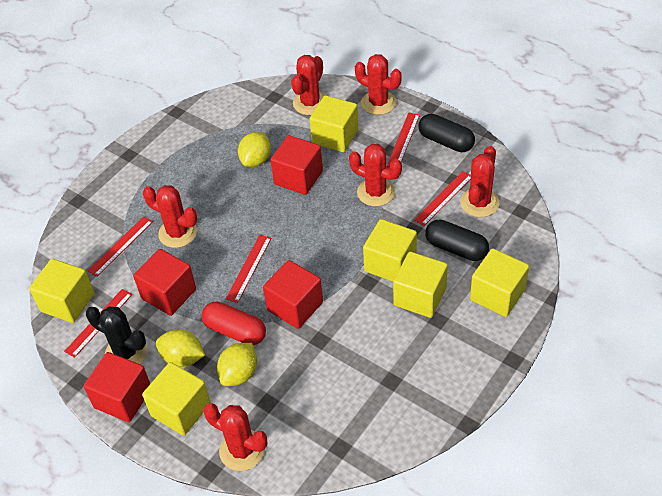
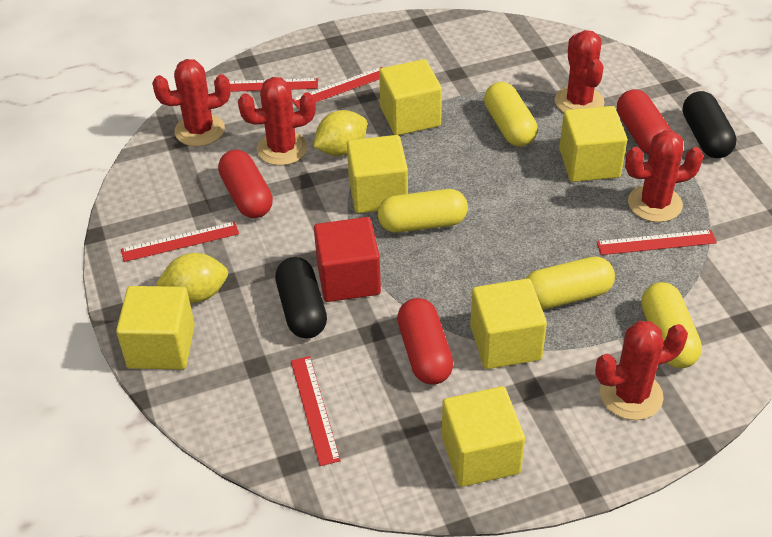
black cactus: [86,307,147,364] = 1 -> none = 0
red cactus: [143,185,197,248] [203,403,268,471] [291,55,325,115] [349,144,402,206] [355,54,402,115] [460,146,500,217] = 6 -> [152,59,231,147] [238,77,316,166] [555,30,604,113] [595,321,688,420] [625,130,704,222] = 5
red capsule: [202,301,266,345] = 1 -> [218,150,273,218] [397,298,454,385] [617,89,671,154] = 3
red cube: [83,352,150,422] [133,249,196,316] [263,260,323,329] [270,135,323,195] = 4 -> [314,217,381,302] = 1
yellow capsule: none = 0 -> [378,189,468,233] [484,82,538,147] [525,257,615,309] [641,282,702,368] = 4
yellow lemon: [156,329,205,367] [217,343,257,386] [238,132,271,167] = 3 -> [156,253,228,303] [313,110,367,156] = 2

